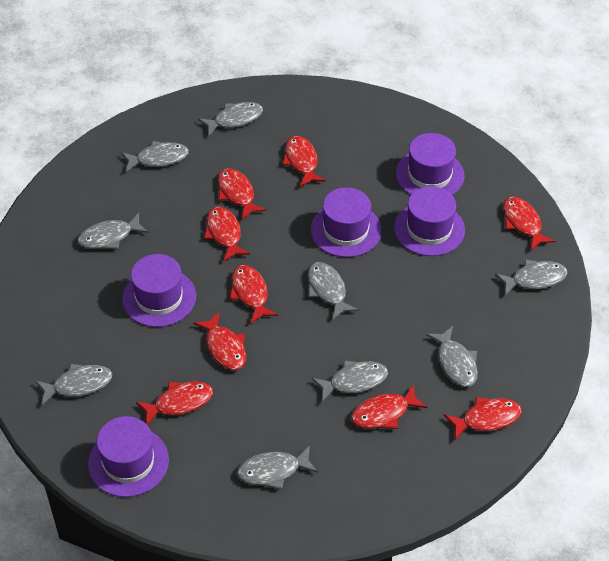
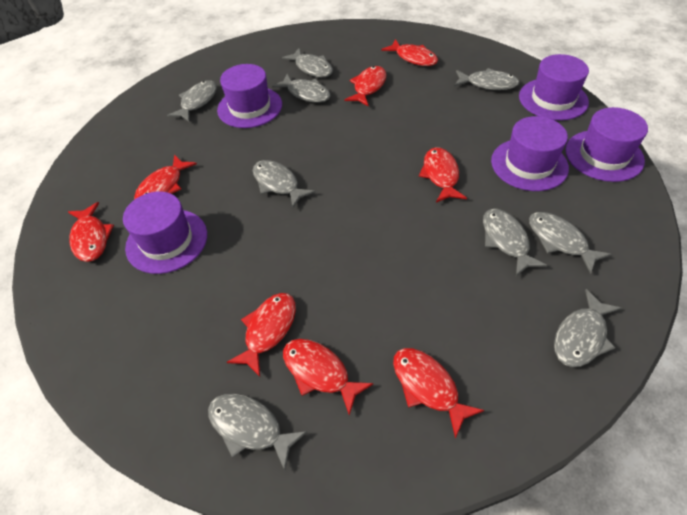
red fish: [136,381,213,425] [193,311,246,370] [204,207,250,262] [218,168,266,220] [230,265,278,324] [282,136,326,187] [351,384,428,429] [444,397,522,440] [503,197,555,250] = 9 -> [68,202,114,262] [134,154,197,200] [227,293,296,377] [283,339,373,415] [344,66,387,106] [381,39,438,66] [393,348,484,438] [419,147,467,203] = 8

